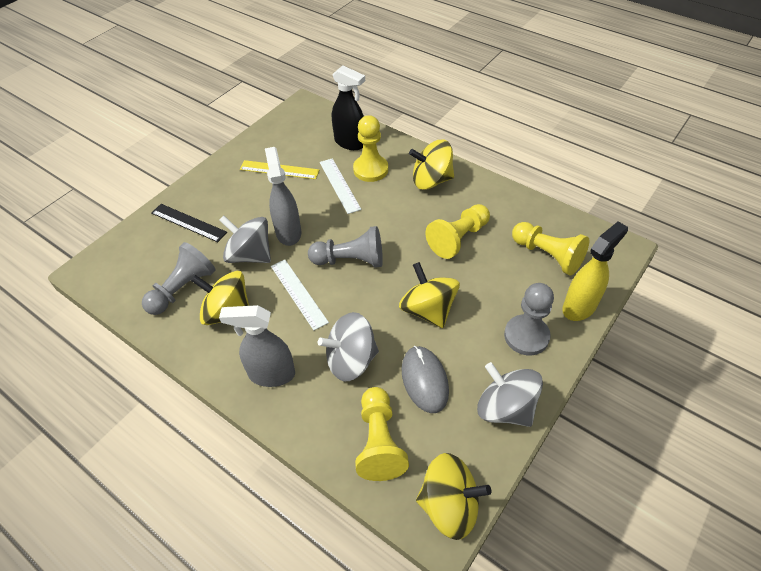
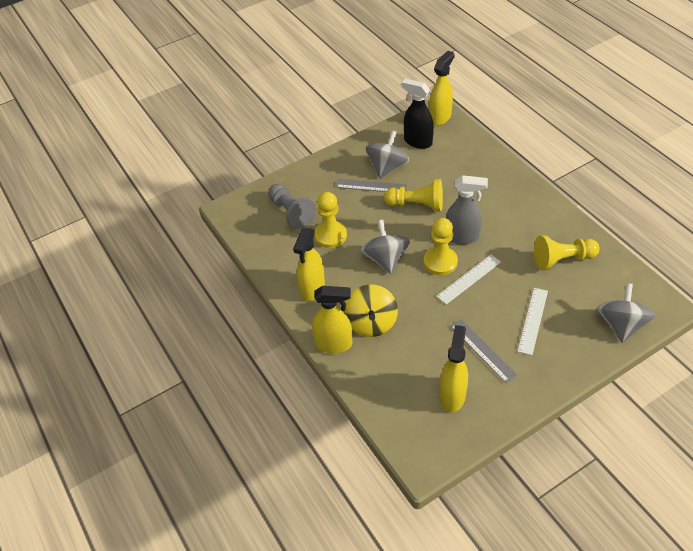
black ruler: [151,204,227,242] = 1 -> none = 0
grey mouse: [402,346,449,413] = 1 -> none = 0
grey pawn: [142,242,216,315] [308,226,383,268] [504,283,554,355] = 3 -> [268,184,316,229] = 1
grey ruler: none = 0 -> [336,179,407,192] [450,319,518,383] = 2
grey spray bottle: [219,305,295,387] [265,147,301,246] = 2 -> [446,175,488,244] = 1
yellow ruler: [240,160,319,179] = 1 -> none = 0
yellow spinning top: [191,271,249,325] [399,262,460,328] [409,140,454,190] [416,453,491,540] = 4 -> [344,284,398,337] = 1
yellow spray bottle: [562,221,628,321] = 1 -> [293,228,325,301] [312,286,352,353] [429,51,455,126] [440,325,468,412] = 4

